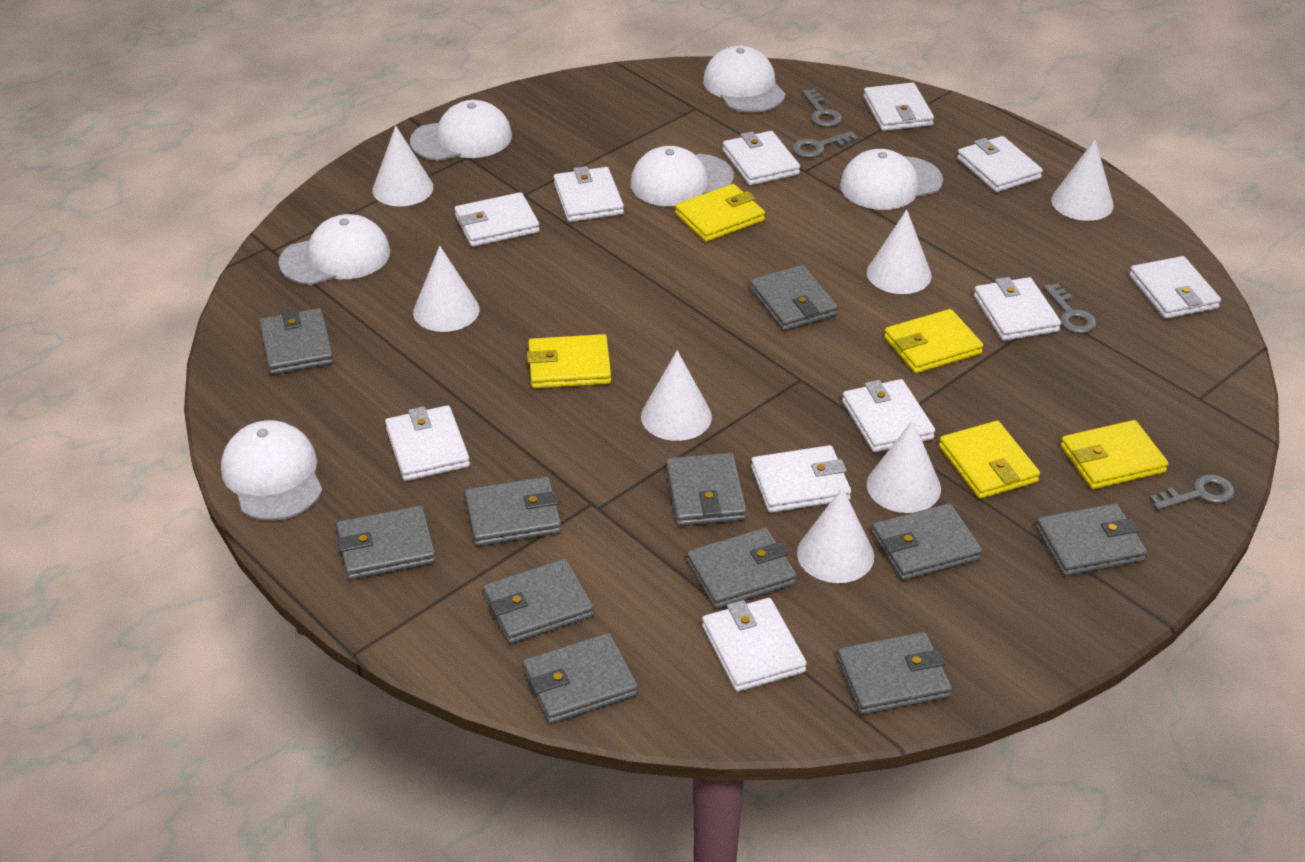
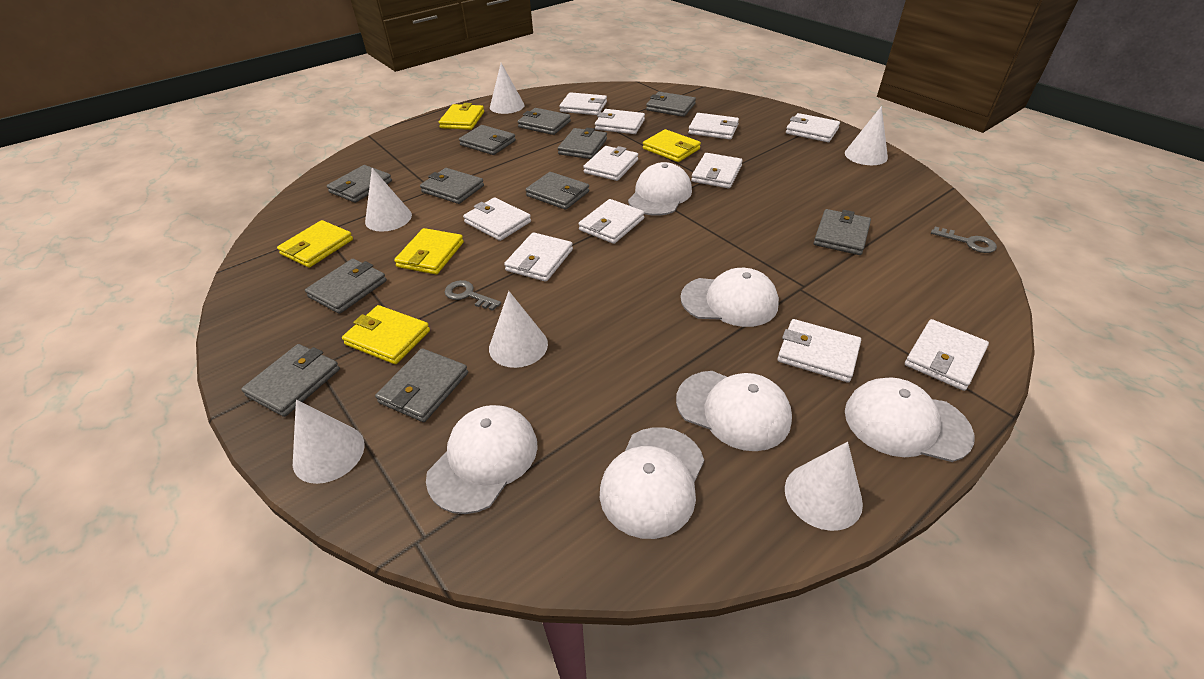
grey key: [792,131,858,158] [802,89,842,127] [1043,283,1097,334] [1150,474,1235,510] = 4 -> [445,280,501,311] [931,226,997,253] = 2
white cone: [372,126,433,207] [413,246,479,332] [641,350,712,441] [797,487,874,583] [867,209,932,294] [867,420,941,513] [1051,140,1114,221] = 7 -> [293,400,365,484] [365,168,412,232] [489,291,548,368] [490,63,524,114] [785,442,863,531] [845,106,888,165] = 6

